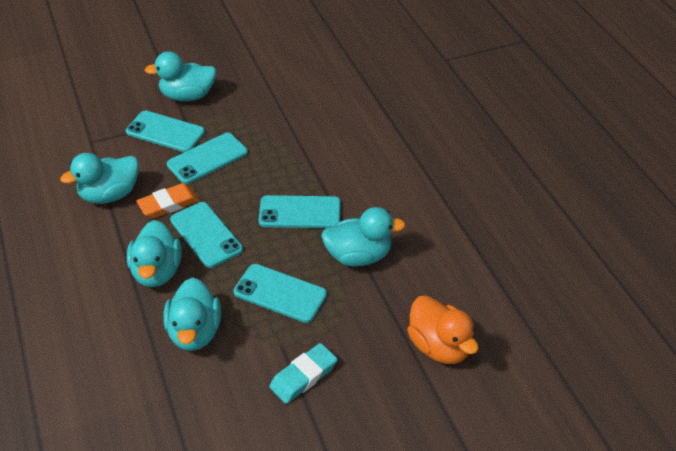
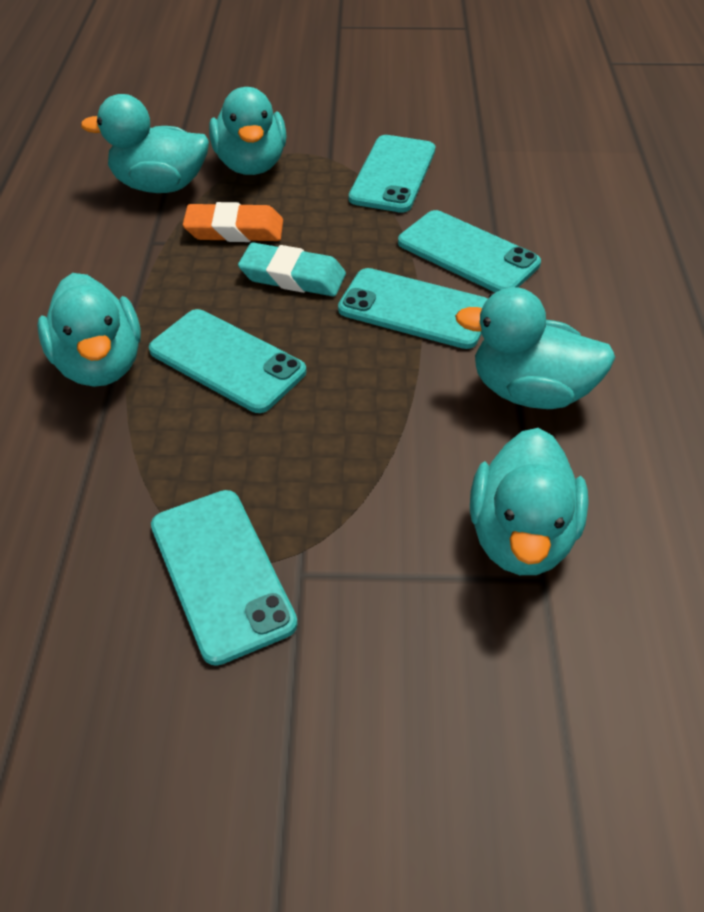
orange duck: [407,295,478,364] = 1 -> none = 0

